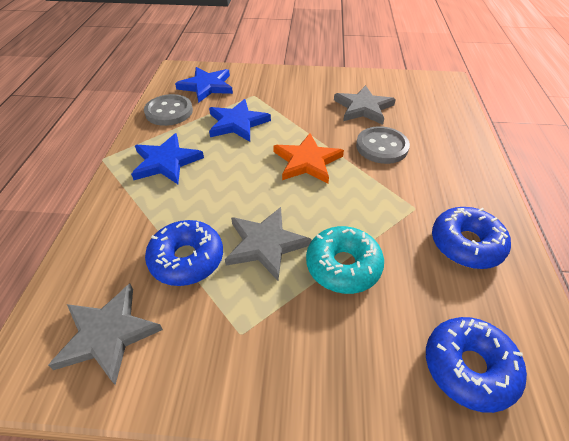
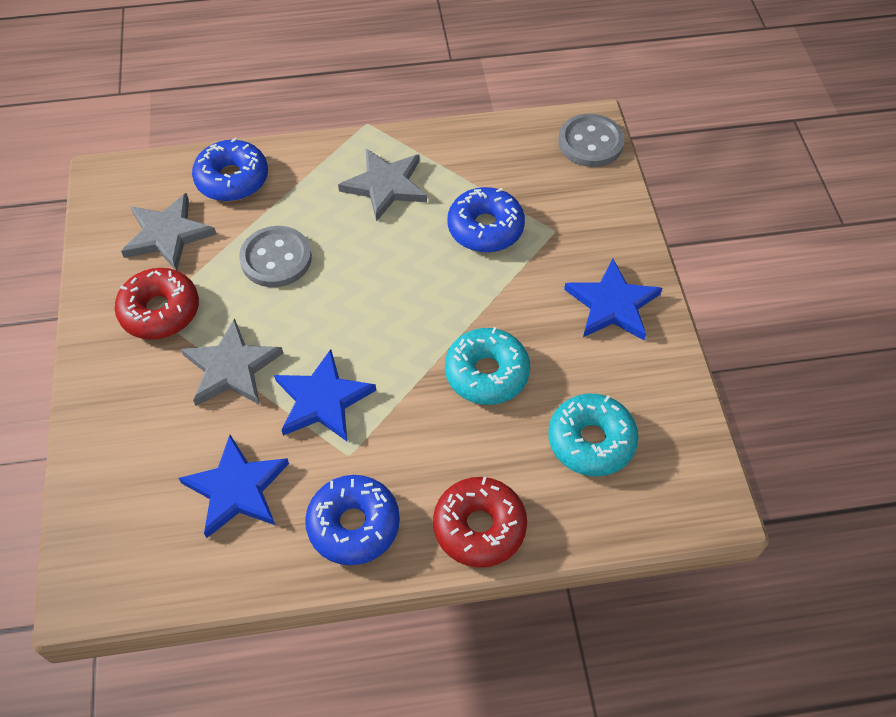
orange star: [273,133,344,183] = 1 -> none = 0
red donut: none = 0 -> [115,268,199,340] [433,477,527,568] = 2
turquoise donut: [306,226,384,294] = 1 -> [445,327,530,405] [548,394,639,476] = 2

